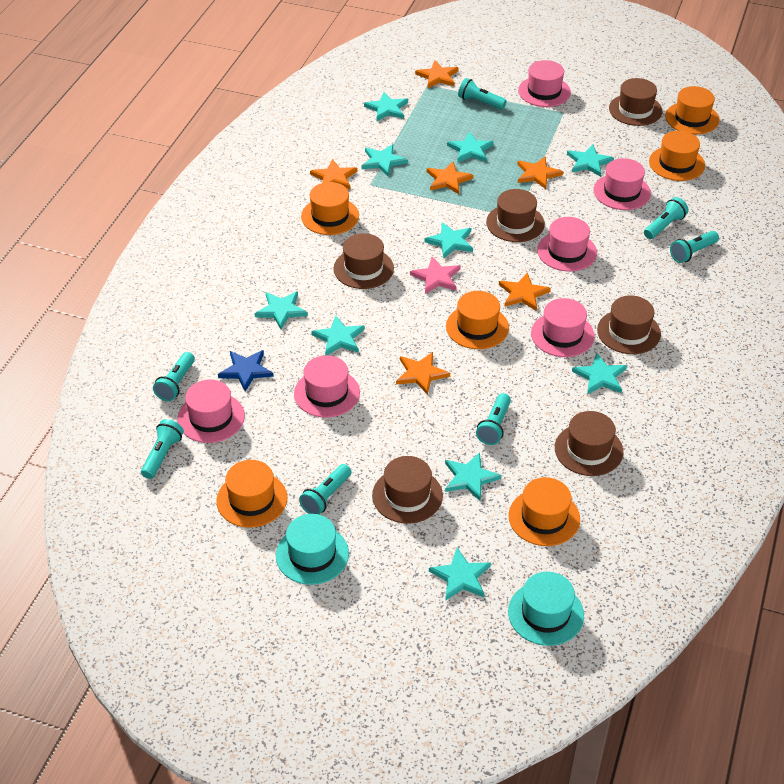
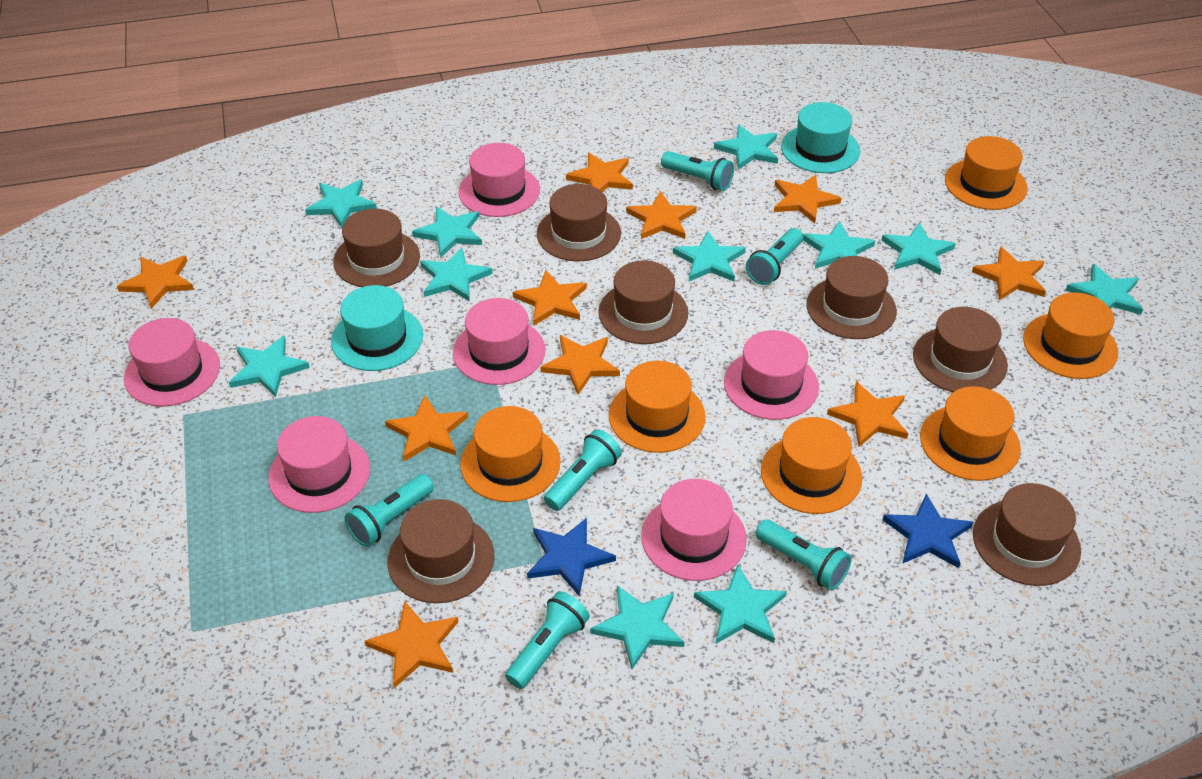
blue star: [218,350,274,392] = 1 -> [527,518,616,596] [883,494,973,568] = 2
brown hat: [333,233,394,289] [372,456,443,524] [486,189,545,242] [555,411,623,476] [597,295,661,354] [609,78,663,126] = 6 -> [333,209,420,287] [388,499,495,603] [537,184,621,261] [598,260,688,344] [807,256,897,339] [913,307,1008,392] [973,483,1081,586] = 7
orange star: [310,159,358,190] [396,352,450,395] [415,60,459,88] [427,162,474,194] [499,273,551,311] [517,157,563,189] = 6 -> [117,256,194,309] [365,602,459,688] [385,395,468,461] [513,270,587,326] [541,335,620,395] [566,153,633,192] [626,191,697,239] [774,175,841,223] [827,381,909,448] [972,247,1046,300] = 10
pink star: [410,257,460,294] = 1 -> none = 0
turquoise flashlight: [141,419,184,479] [153,352,195,401] [299,464,351,515] [458,78,507,109] [476,393,511,445] [644,197,689,239] [670,231,719,263] = 7 -> [345,474,434,547] [505,591,590,689] [544,429,622,511] [661,151,734,191] [746,228,803,285] [756,519,851,590] = 6
turquoise star: [254,291,308,329] [311,316,365,355] [362,144,408,176] [364,92,408,122] [424,222,473,258] [429,548,491,601] [445,452,502,501] [447,132,494,163] [567,145,614,177] [572,353,627,395] = 10 -> [229,335,310,397] [305,179,377,228] [412,207,482,258] [420,248,493,302] [590,585,685,669] [673,231,746,281] [694,565,787,644] [714,125,778,170] [803,221,875,269] [882,223,956,275] [1066,264,1143,315] = 11

